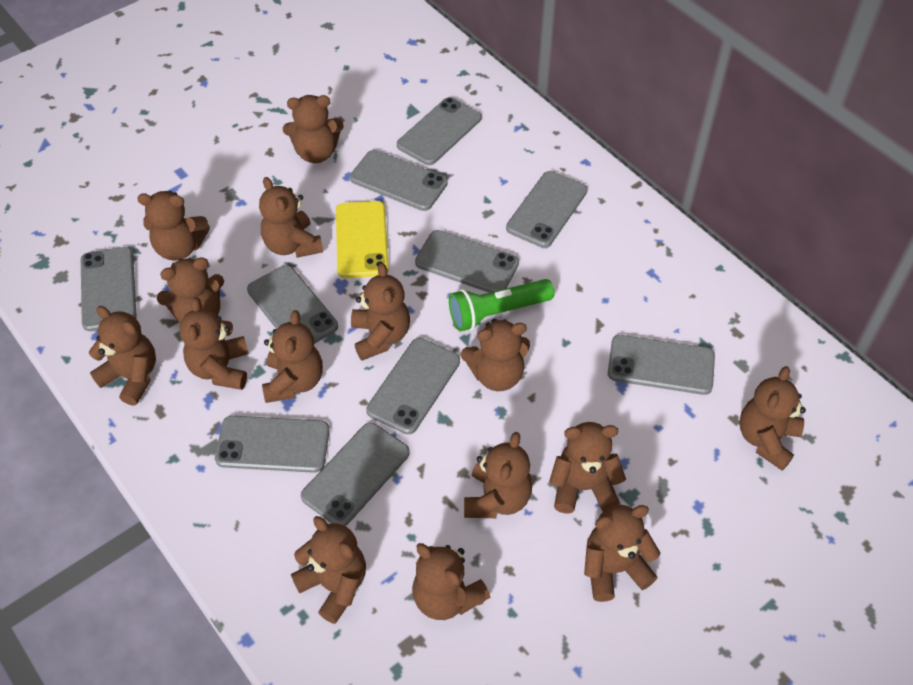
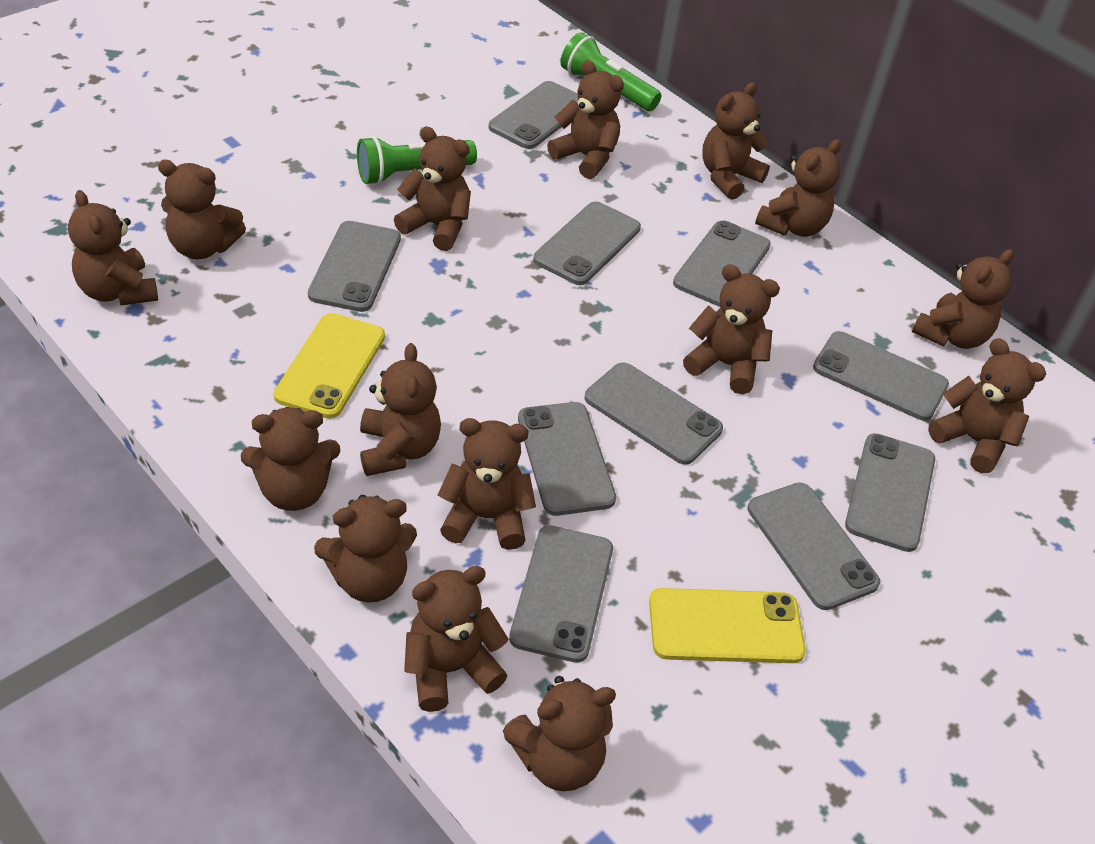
green flashlight: [449,279,555,332] = 1 -> [357,136,477,185] [560,32,662,111] = 2
yellow phone: [336,201,389,278] = 1 -> [274,313,385,419] [649,588,806,663] = 2

